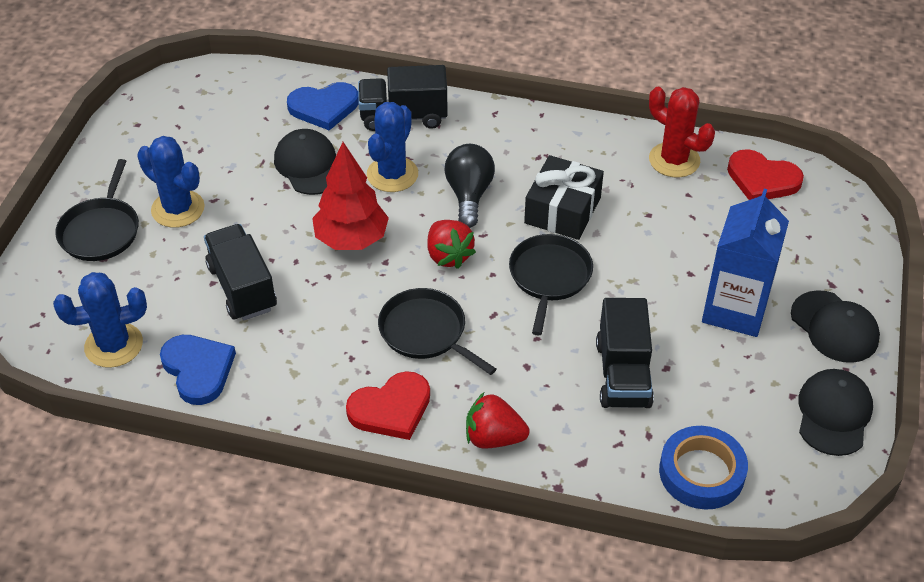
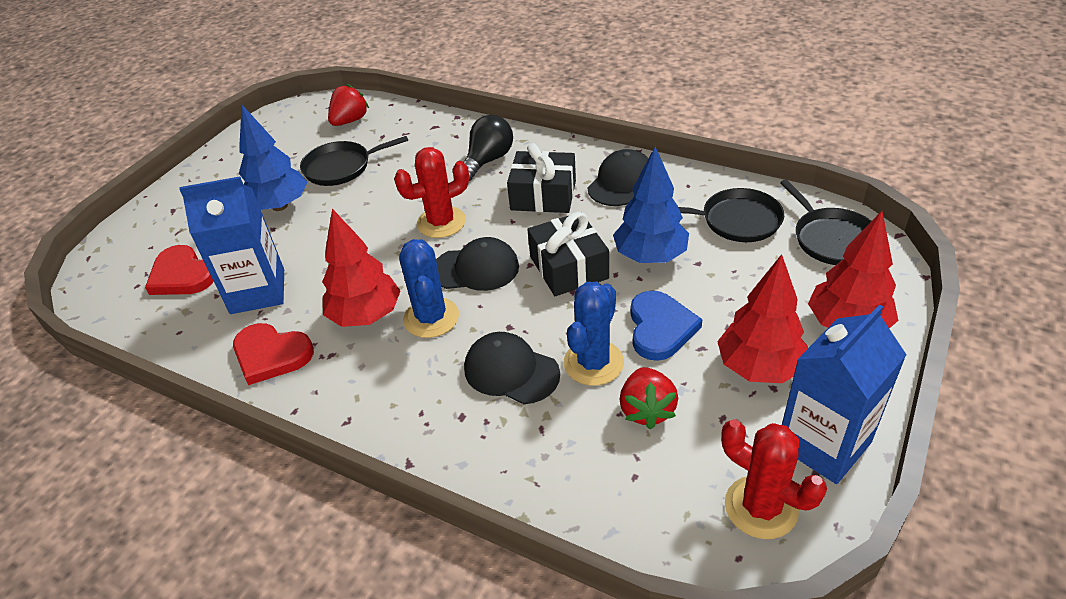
black gift: [524,155,604,240] = 1 -> [507,143,576,213] [527,212,609,296] = 2
black truck: [204,224,277,320] [358,65,448,131] [596,298,654,408] = 3 -> none = 0
blue cactus: [53,272,147,368] [137,136,205,228] [367,102,418,192] = 3 -> [399,239,459,338] [564,282,624,386] = 2
blue carton: [702,189,789,337] = 1 -> [179,177,284,314] [782,304,907,484] = 2
blue heart: [160,335,236,405] [287,82,358,131] = 2 -> [630,290,703,361] = 1
blue tape: [659,426,748,510] = 1 -> none = 0
blue tree: none = 0 -> [239,105,307,211] [613,146,689,263] = 2
red cactus: [649,87,715,178] = 1 -> [394,147,469,238] [721,419,827,539] = 2
red tree: [312,142,389,250] = 1 -> [322,209,401,327] [717,254,808,383] [808,211,898,329] = 3

